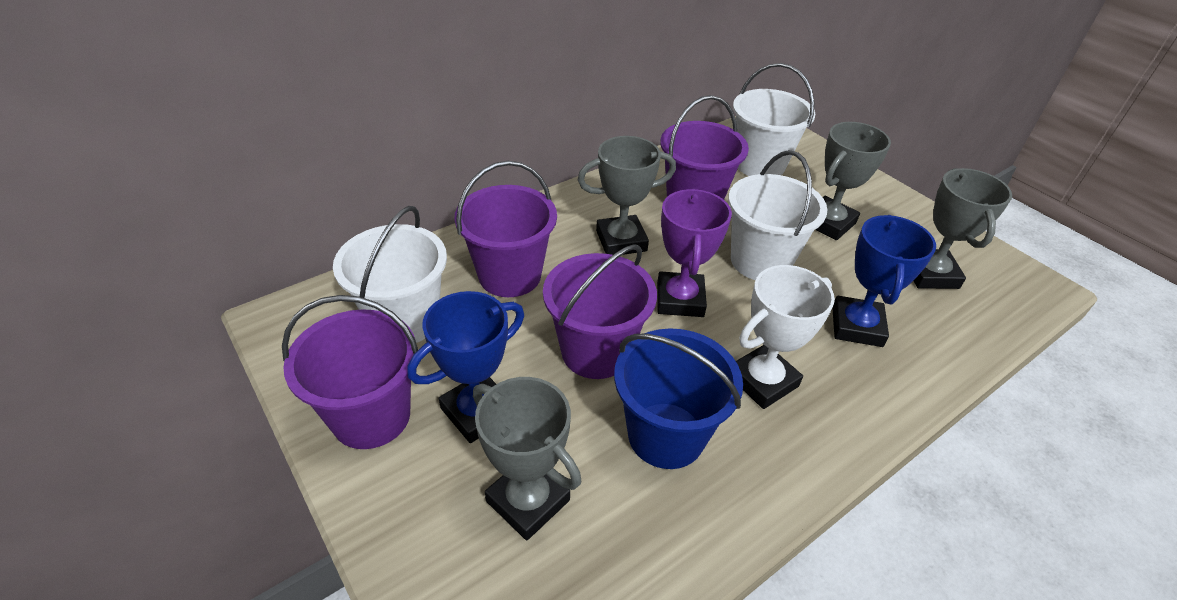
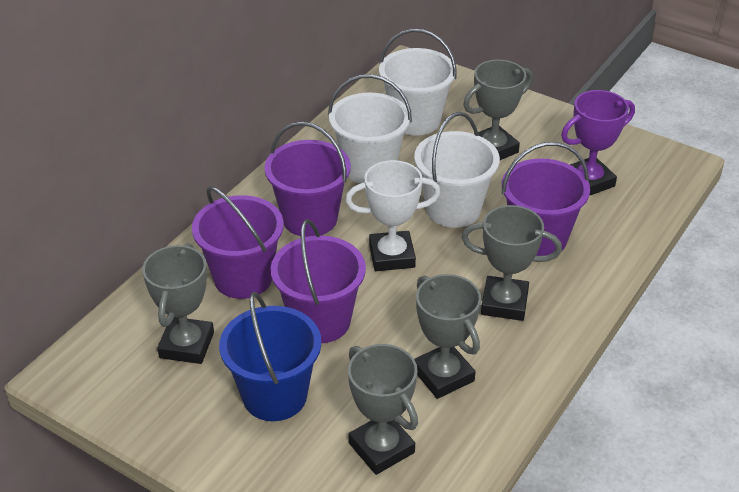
blue trophy: [407,291,524,443] [832,215,936,347] = 2 -> none = 0
grey trophy: [473,377,581,540] [578,136,676,255] [815,122,891,240] [913,168,1012,289] = 4 -> [142,243,214,364] [348,344,418,475] [414,274,481,399] [462,205,562,321] [463,60,533,160] = 5

